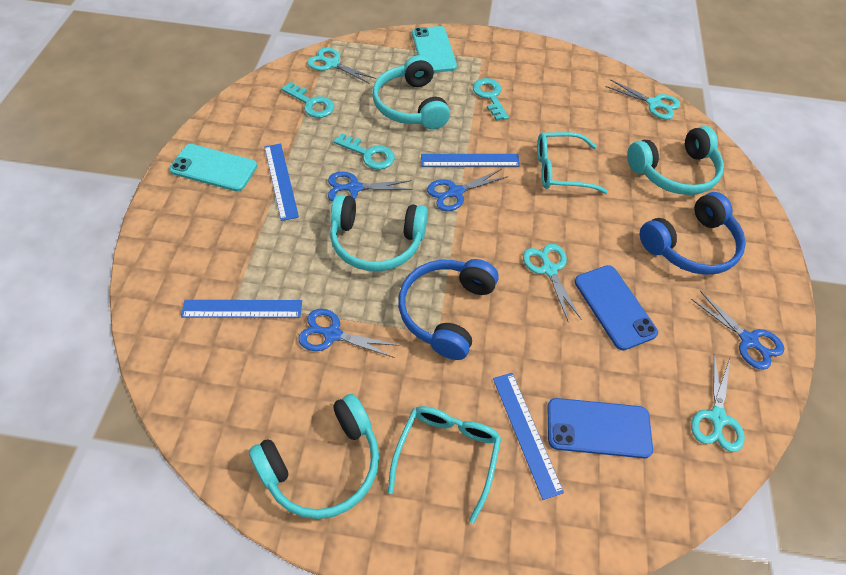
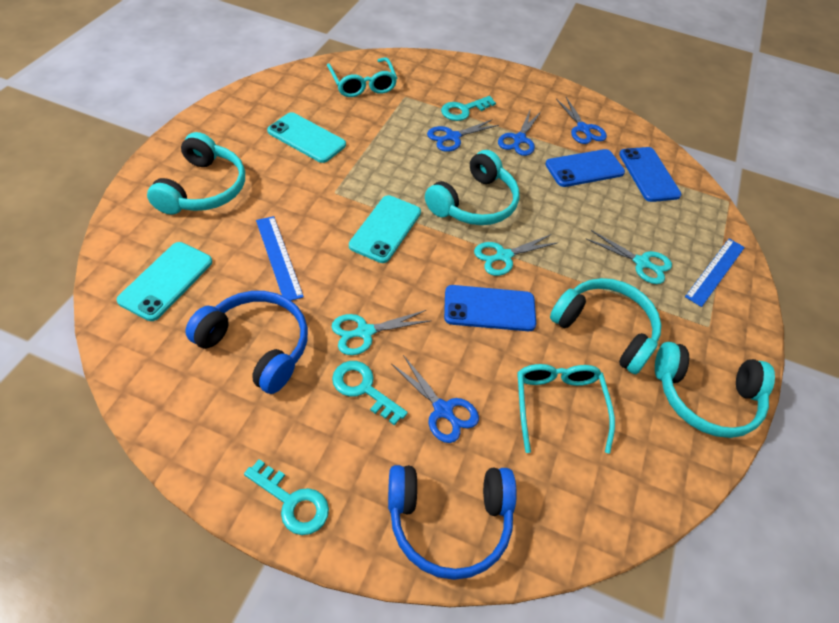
blue phone: [547,398,653,458] [575,265,658,350] = 2 -> [444,285,536,331] [545,149,625,187] [619,147,681,202] = 3
blue ruler: [181,300,302,318] [264,143,299,221] [421,154,520,167] [493,373,564,500] = 4 -> [256,216,304,301] [685,239,745,307] = 2
turquoise phone: [169,144,257,192] [412,26,457,73] = 2 -> [117,242,212,321] [267,112,346,163] [349,195,421,263] = 3
turquoise scissors: [307,47,376,84] [523,244,582,323] [605,79,680,120] [691,354,745,452] = 4 -> [332,310,430,355] [474,234,559,276] [586,230,672,284] = 3

